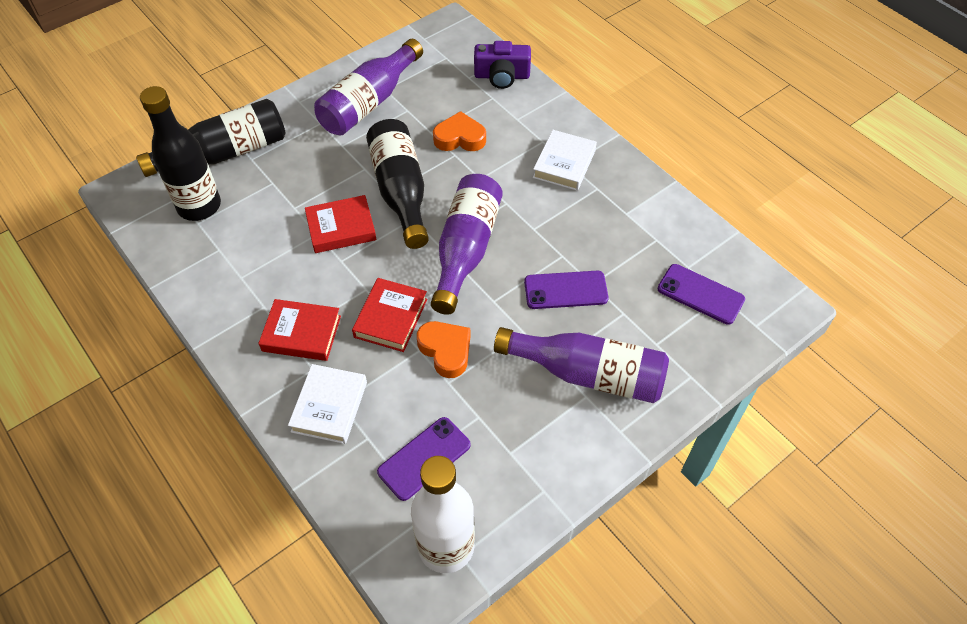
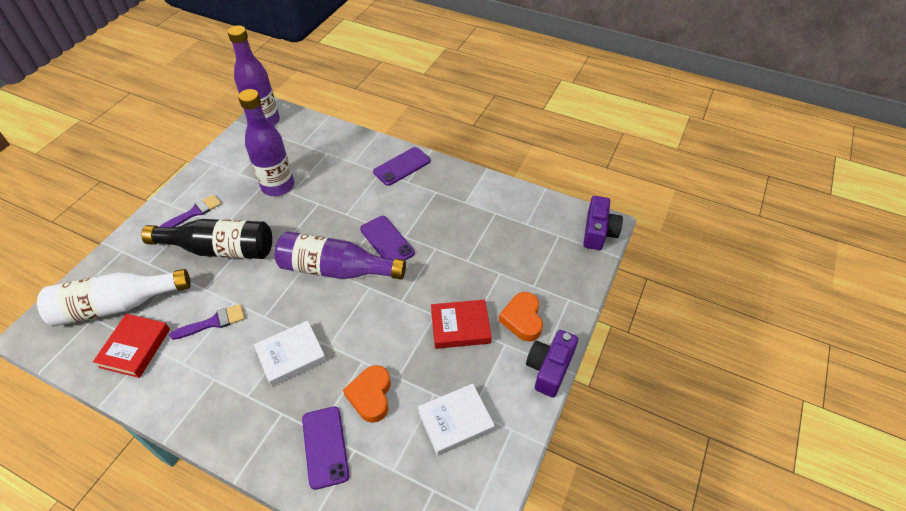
black bottle: [136,99,286,177] [140,86,221,221] [366,119,429,249] = 3 -> [141,219,272,259] = 1
purple brush: none = 0 -> [159,194,221,227] [169,304,245,340] = 2
purple camera: [474,41,531,89] = 1 -> [526,330,578,398] [583,196,623,250] = 2
red book: [259,299,341,361] [305,195,377,253] [352,278,427,352] = 3 -> [93,314,170,378] [431,300,492,349] = 2

